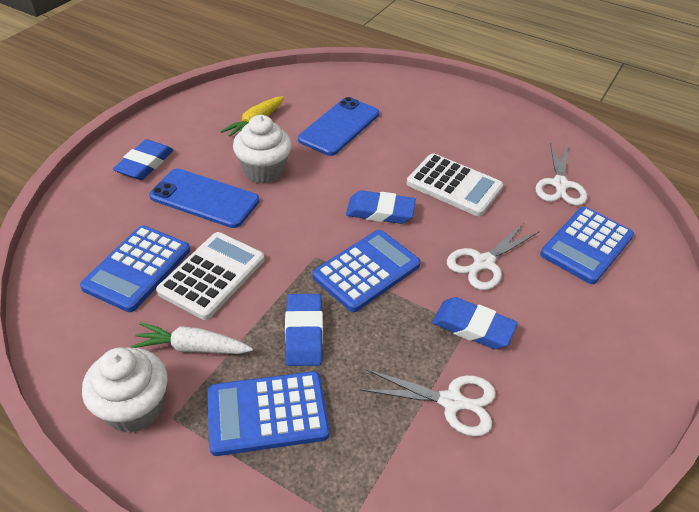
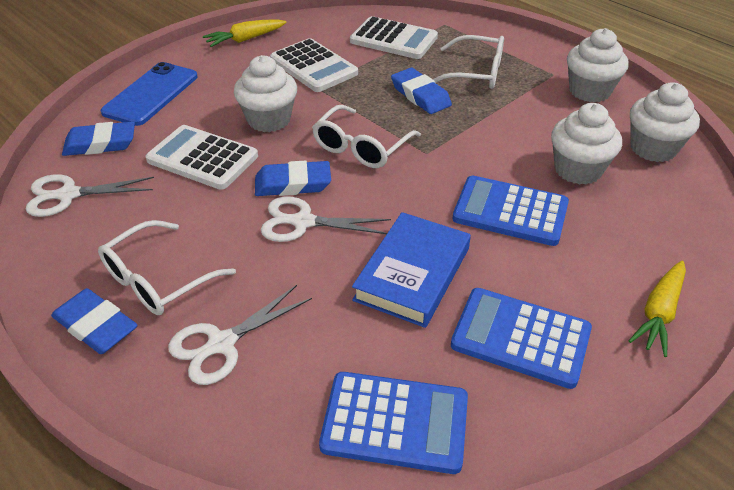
blue book: none = 0 -> [352,212,471,328] = 1
blue calculator: [80,226,190,312] [207,371,329,456] [313,230,421,312] [540,207,634,284] = 4 -> [319,372,468,474] [451,288,592,389] [452,176,569,246] = 3
blue phone: [149,168,259,228] [298,97,379,156] = 2 -> [101,62,198,126] = 1
white calculator: [156,232,265,320] [407,153,503,216] = 2 -> [145,125,258,190] [270,38,358,92] [350,16,438,59] = 3
white carrot: [131,323,253,354] = 1 -> none = 0
white cupcake: [82,347,168,433] [233,115,292,184] = 2 -> [234,55,297,132] [551,103,622,185] [567,28,629,102] [630,82,700,162] = 4
white glasses: none = 0 -> [98,220,236,315] [312,105,421,168] [433,35,504,89] = 3
yellow carrot: [220,96,284,137] = 1 -> [203,19,287,47] [629,260,686,357] = 2

